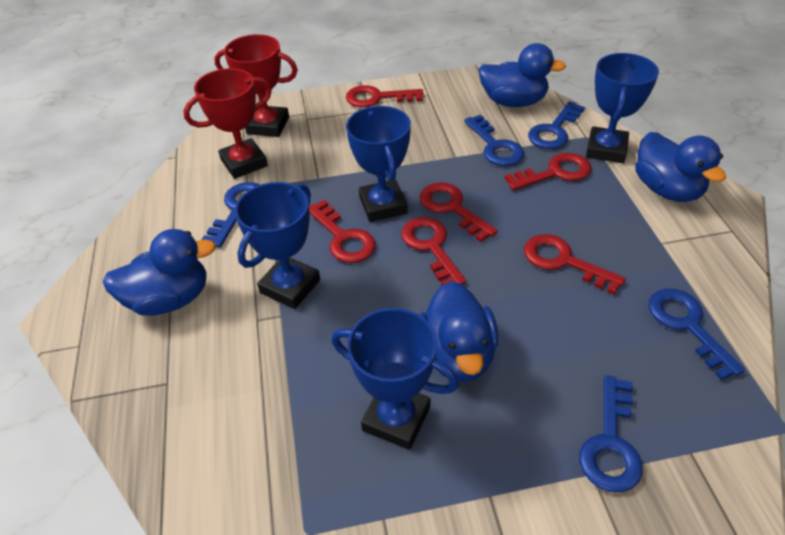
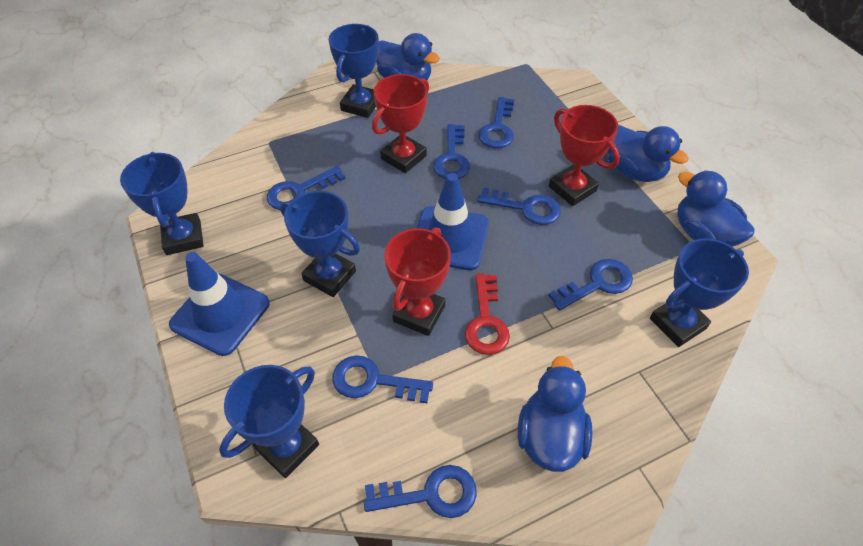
blue key: [201,182,260,248] [464,115,524,166] [528,102,585,149] [579,375,643,492] [649,289,745,380] = 5 -> [267,166,346,210] [332,355,433,403] [364,465,477,518] [433,124,470,179] [477,187,561,225] [478,97,514,148] [548,259,633,311] = 7
blue traffic cone: none = 0 -> [169,252,270,356] [417,173,489,270] = 2
blue trophy: [235,182,320,309] [332,308,459,450] [346,106,411,222] [586,53,659,163] = 4 -> [120,152,204,255] [219,365,319,478] [280,191,360,297] [329,24,379,118] [650,238,749,347] = 5
red key: [309,200,376,263] [346,85,424,107] [401,217,466,285] [420,182,497,242] [504,153,591,190] [524,234,626,295] = 6 -> [465,274,510,355] = 1
red trophy: [183,68,272,179] [214,34,298,137] = 2 -> [372,74,429,173] [384,227,451,336] [549,105,620,206] = 3

